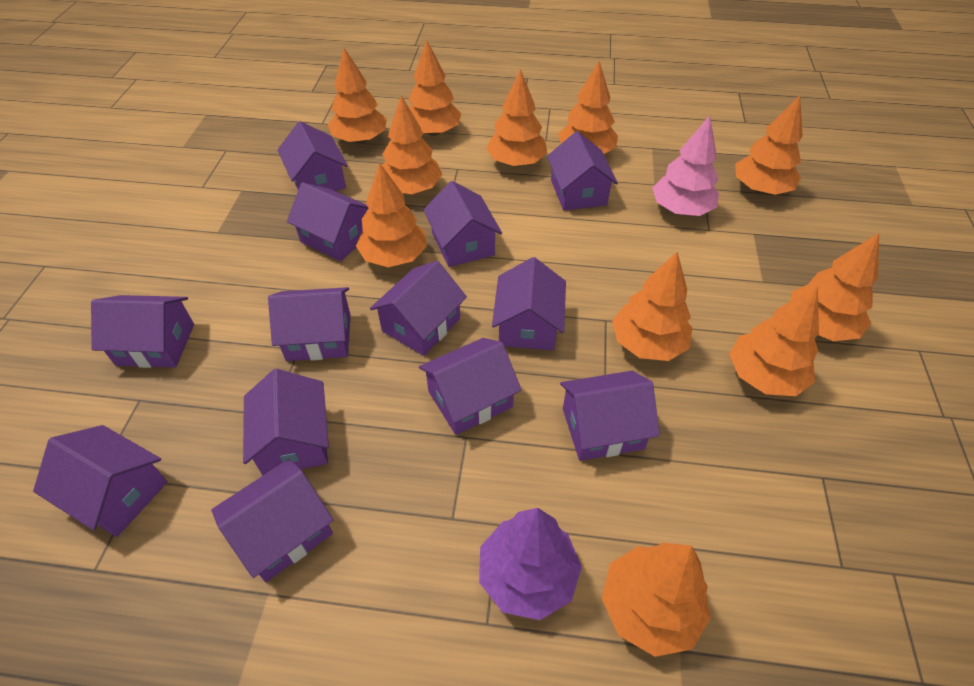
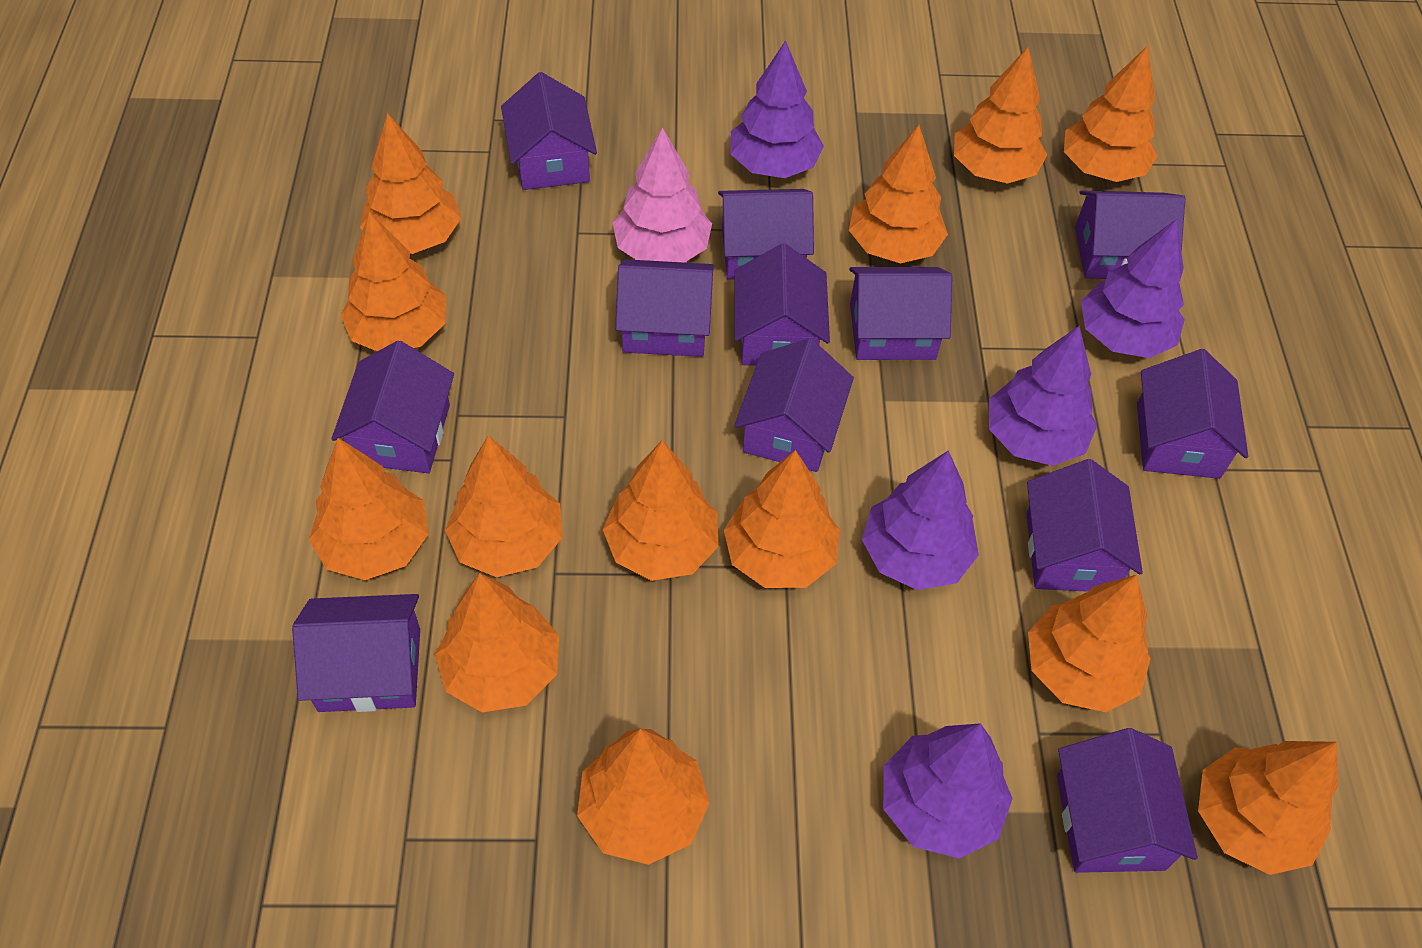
orange tree: [328,48,387,144] [356,162,427,267] [382,95,442,194] [408,40,461,136] [486,69,547,167] [558,61,618,154] [602,543,711,657] [612,252,692,361] [729,286,819,396] [735,96,803,195] [790,233,879,341] = 11 -> [309,438,429,580] [341,212,446,351] [360,113,461,254] [435,573,559,713] [445,435,562,577] [577,729,710,865] [603,440,719,581] [724,450,840,588] [849,125,948,263] [954,47,1048,184] [1028,575,1151,712] [1064,45,1158,182] [1198,741,1338,875] = 13
purple house: [33,425,168,537] [91,295,194,368] [211,459,333,582] [243,369,329,476] [268,287,351,361] [278,121,348,191] [287,182,368,261] [370,261,467,356] [419,338,522,435] [423,181,502,267] [492,257,566,350] [547,131,618,211] [560,371,660,461] = 13 -> [292,594,420,712] [332,340,454,473] [501,72,597,190] [615,259,714,357] [718,189,814,280] [734,338,854,472] [735,243,830,366] [849,267,952,360] [1026,459,1143,592] [1057,728,1198,873] [1075,190,1185,279] [1137,349,1248,479] = 12
purple tree: [479,508,582,620] = 1 -> [730,40,824,178] [862,451,979,590] [883,723,1013,858] [989,326,1097,466] [1081,219,1185,358] = 5

